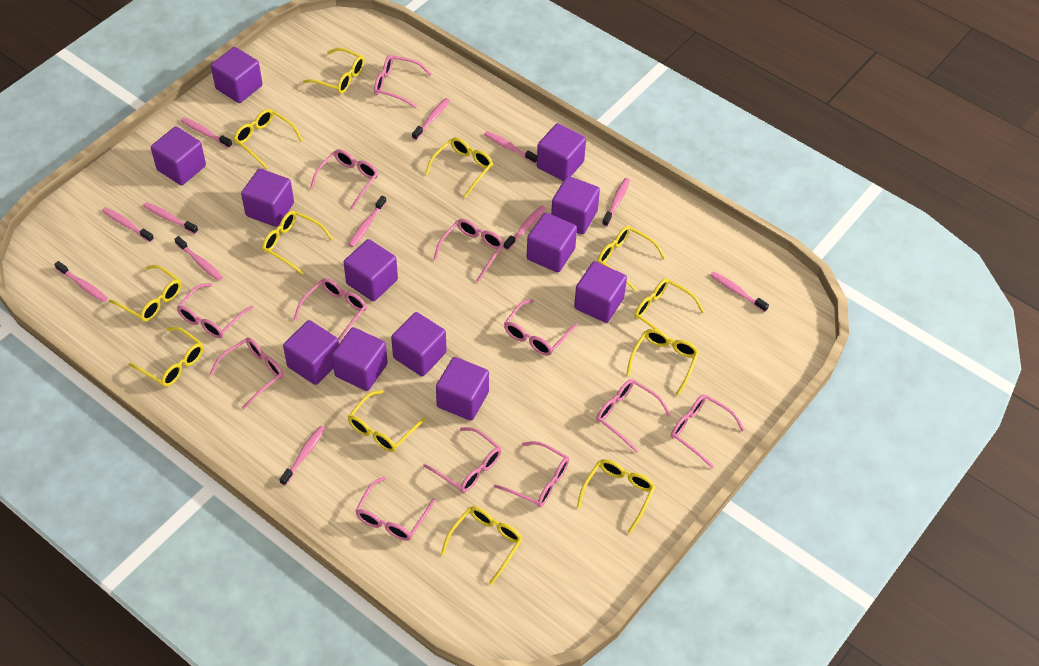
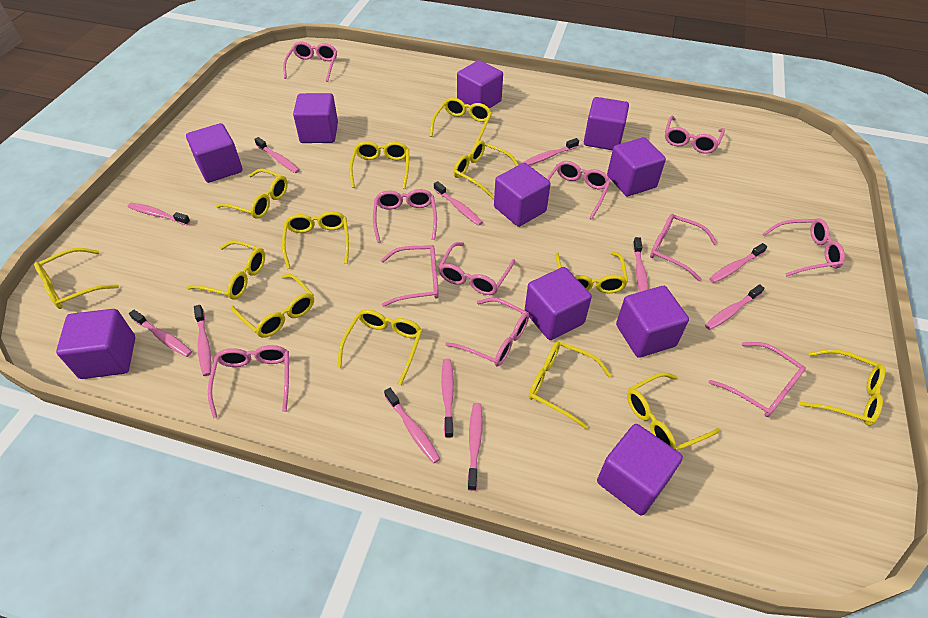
pink glasses: [177,283,253,338] [210,338,283,409] [294,278,367,342] [310,149,378,210] [355,477,435,541] [374,55,431,108] [423,427,501,493] [433,219,504,282] [494,441,569,507] [504,300,577,356] [596,379,671,453] [671,394,745,469] = 12 -> [208,345,289,418] [283,41,337,82] [373,189,437,243] [381,245,439,307] [438,242,515,295] [446,298,529,367] [547,161,611,220] [650,214,718,281] [665,115,725,154] [709,342,806,417] [762,218,845,276] = 11
purple cube: [151,126,206,185] [211,47,263,103] [241,169,294,227] [283,320,339,385] [332,327,388,391] [344,239,398,301] [391,312,447,376] [436,357,489,421] [527,212,577,272] [537,124,586,181] [551,176,600,234] [574,261,627,323] = 12 -> [56,309,135,379] [186,123,243,183] [293,93,338,143] [457,60,503,109] [494,163,551,227] [525,267,592,340] [584,97,629,150] [597,424,683,516] [607,137,666,196] [616,286,689,358] = 10
yellow glasses: [109,265,181,322] [129,327,203,387] [234,109,303,168] [262,211,333,275] [303,48,365,94] [348,390,426,452] [425,137,493,198] [441,506,523,585] [577,459,655,534] [597,226,666,291] [626,329,699,396] [634,278,705,345] = 12 -> [34,248,119,309] [186,240,265,300] [216,169,288,219] [231,274,314,338] [282,211,349,269] [338,309,423,386] [349,141,409,189] [430,98,492,144] [453,140,518,199] [529,341,612,429] [555,252,628,294] [627,372,721,451] [800,349,885,426] = 13

